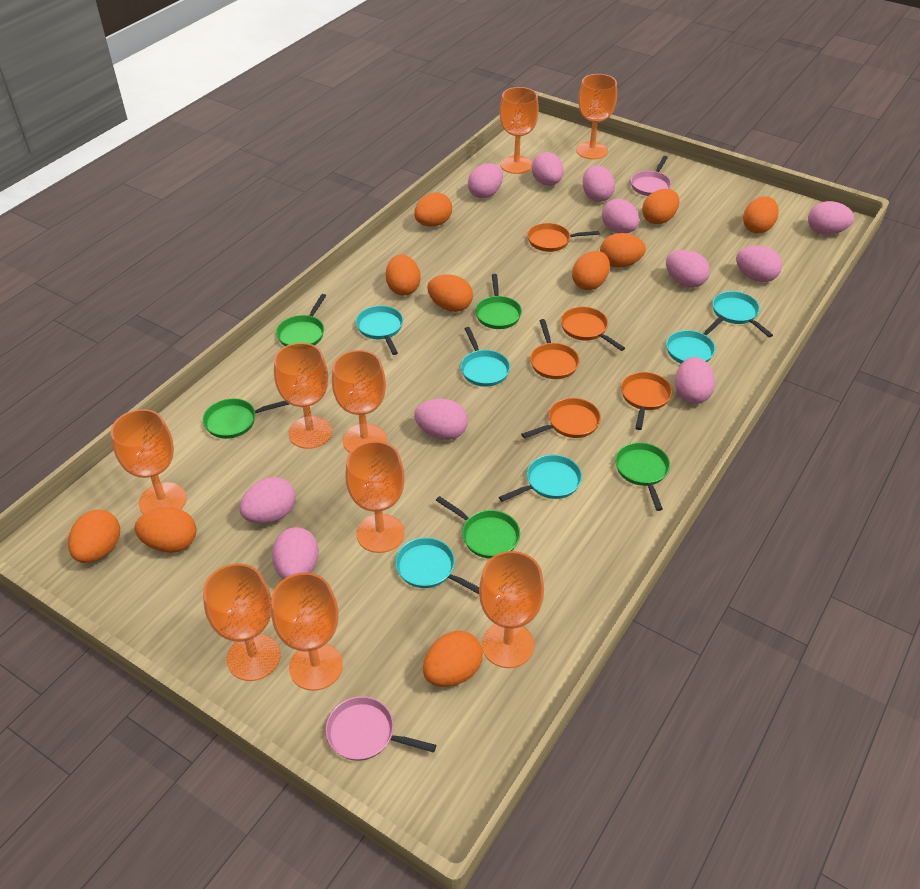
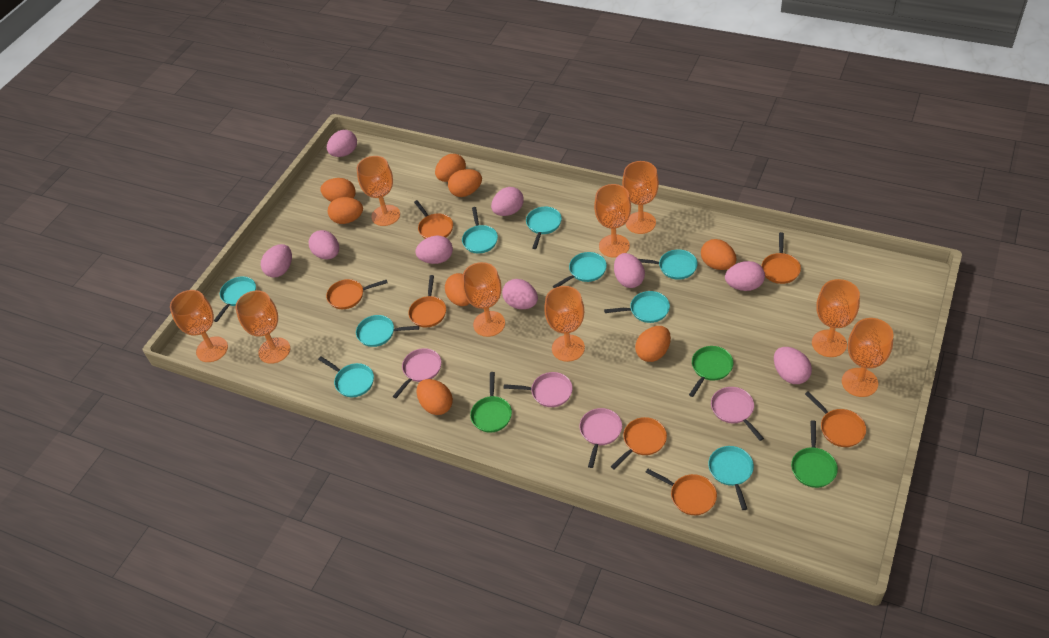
green pan: [203,398,289,439] [276,294,326,346] [436,496,520,558] [475,274,522,329] [615,442,670,511] = 5 -> [470,372,512,433] [689,346,733,397] [791,420,838,488] = 3
orange egg: [68,510,120,563] [135,507,196,553] [386,254,421,295] [414,192,452,227] [423,631,483,687] [427,274,473,312] [572,251,610,290] [600,233,646,268] [642,189,679,224] [743,196,779,233] = 10 -> [320,178,356,202] [328,197,363,224] [416,379,453,415] [435,154,466,182] [445,273,470,306] [448,169,482,197] [635,326,671,362] [701,239,737,270] = 8
orange pan: [521,398,601,439] [527,223,600,252] [530,319,580,379] [561,307,625,351] [621,372,672,430] = 5 -> [326,279,388,309] [408,275,446,327] [414,200,453,239] [611,417,667,470] [645,469,717,515] [761,232,801,284] [805,391,866,447] = 7
pink egg: [240,477,296,524] [272,527,319,579] [414,399,468,440] [468,163,503,198] [532,152,564,186] [582,165,615,202] [602,198,639,233] [666,250,710,288] [675,357,715,404] [736,246,782,282] [808,201,854,235] = 11 -> [261,244,292,278] [309,230,339,259] [327,130,357,157] [416,236,453,264] [491,187,524,216] [502,279,538,309] [614,253,645,288] [725,261,765,291] [774,347,812,384] = 9
pink pan: [325,696,436,761] [631,156,671,196] = 2 -> [393,348,441,398] [504,372,573,407] [579,408,622,468] [711,387,764,441] = 4
turquoise pan: [356,306,403,355] [395,537,479,594] [461,327,510,387] [499,455,582,502] [666,316,725,364] [713,291,773,338] = 6 -> [214,276,256,322] [318,357,374,397] [356,315,419,347] [462,207,498,254] [526,207,562,249] [553,252,607,288] [604,291,670,323] [639,249,698,280] [708,446,754,510] = 9

